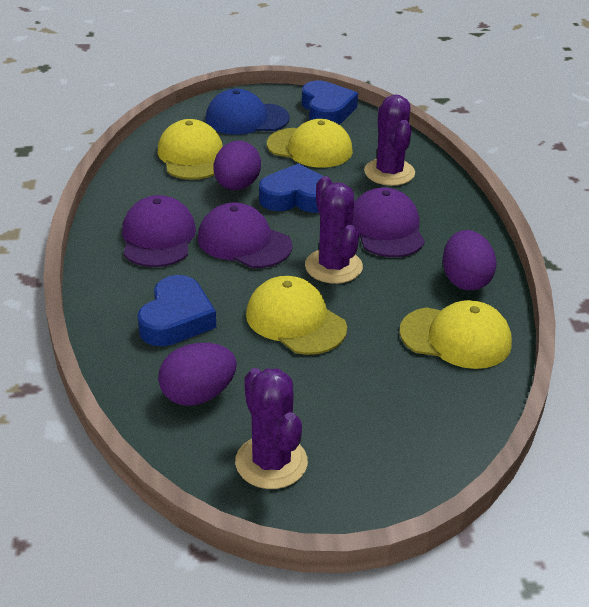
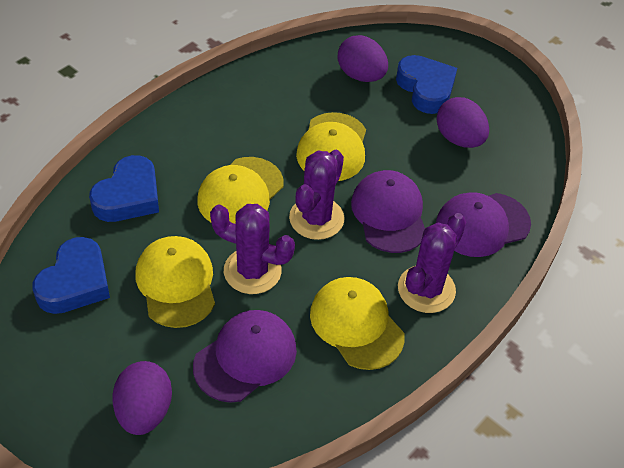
blue cap: [205,89,290,135] = 1 -> none = 0

